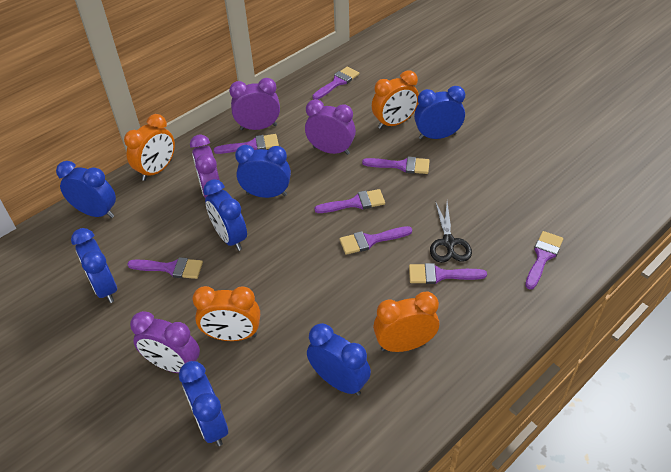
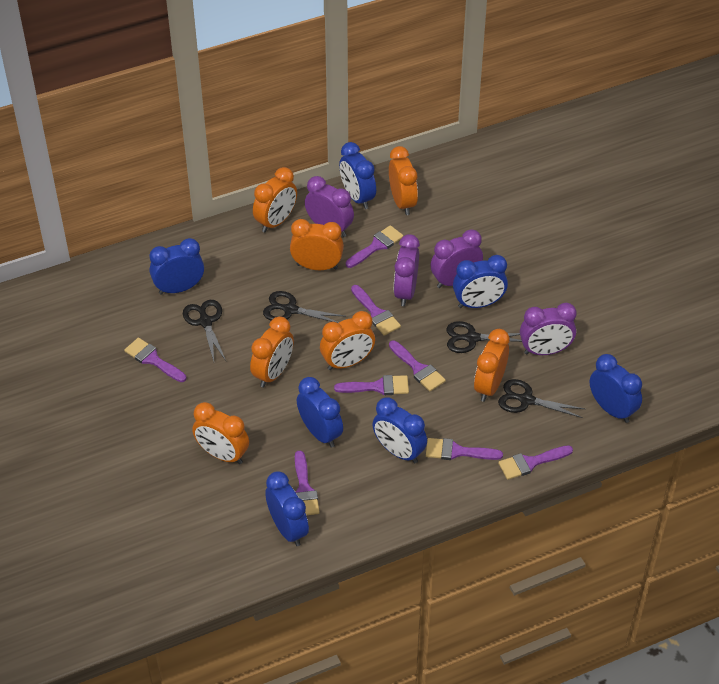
black scissors: [430,201,472,263] = 1 -> [183,300,226,361] [263,291,344,323] [446,321,522,353] [498,379,585,418] = 4
orange clock: [124,114,175,181] [193,286,260,341] [372,70,419,129] [373,292,439,352] = 4 -> [192,402,249,464] [250,316,294,387] [253,167,297,233] [290,219,344,270] [320,311,375,370] [389,146,418,215] [474,329,510,402] = 7

